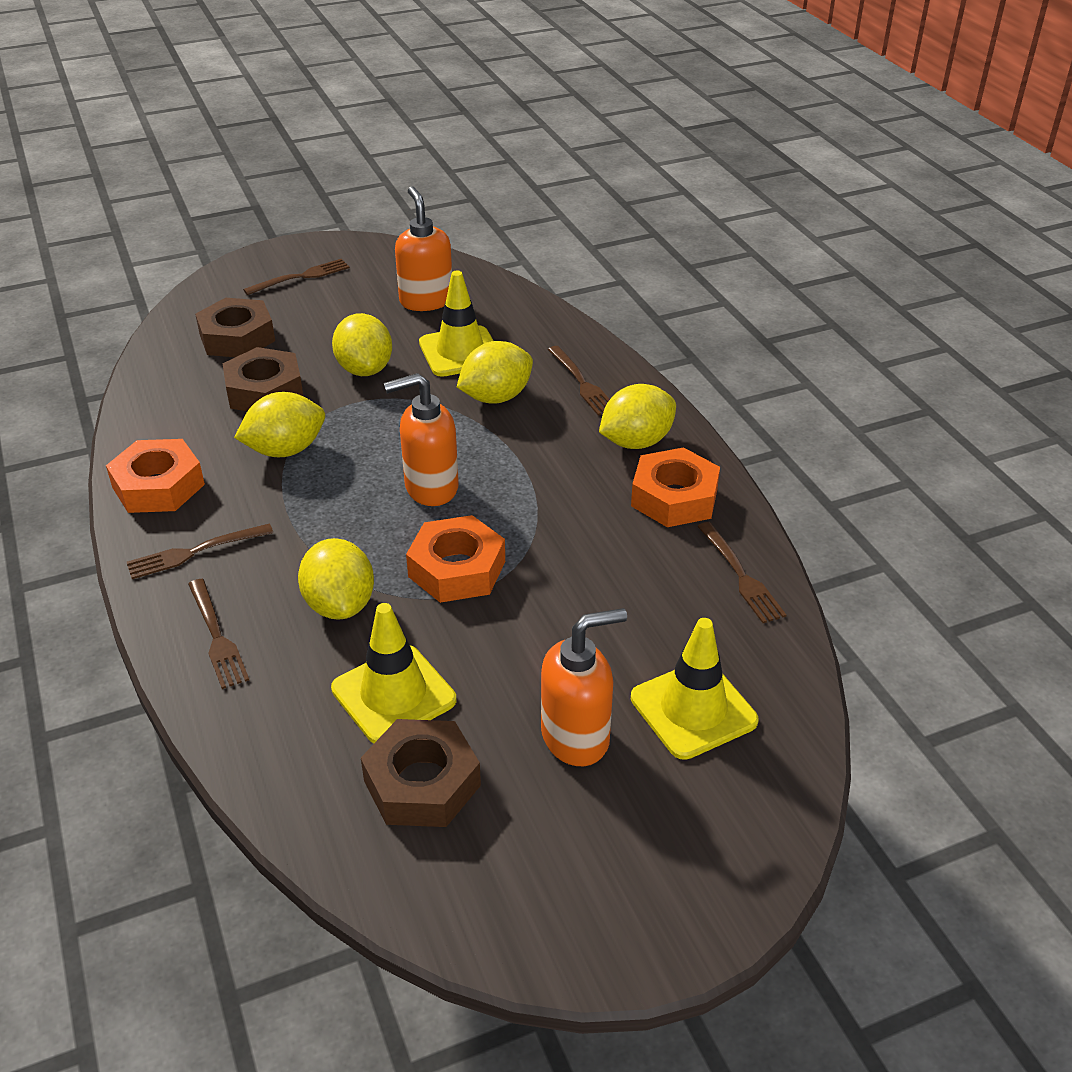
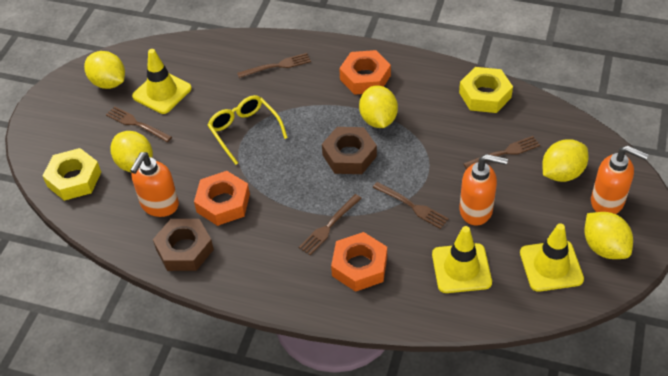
brown nut: [195,298,275,357] [223,347,303,411] [361,719,481,827] = 3 -> [153,219,214,271] [322,127,377,174] = 2
yellow glasses: none = 0 -> [208,95,288,165] = 1
yellow nut: none = 0 -> [43,148,101,201] [459,67,513,113] = 2

